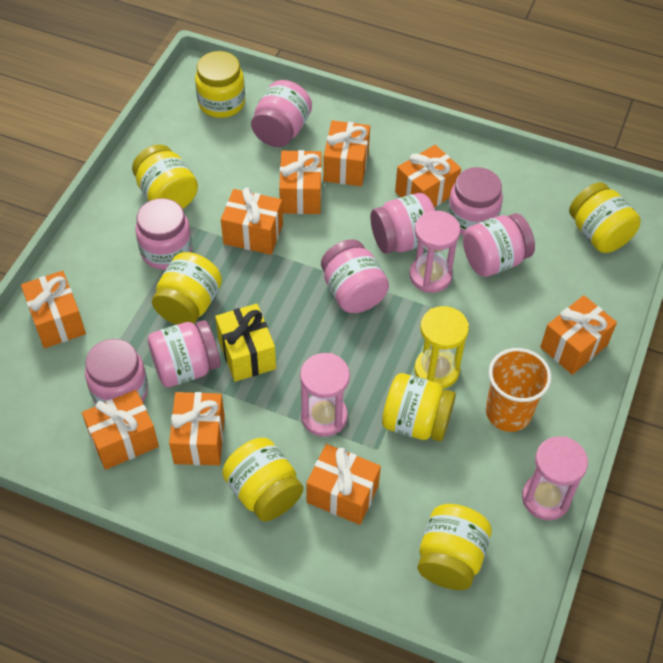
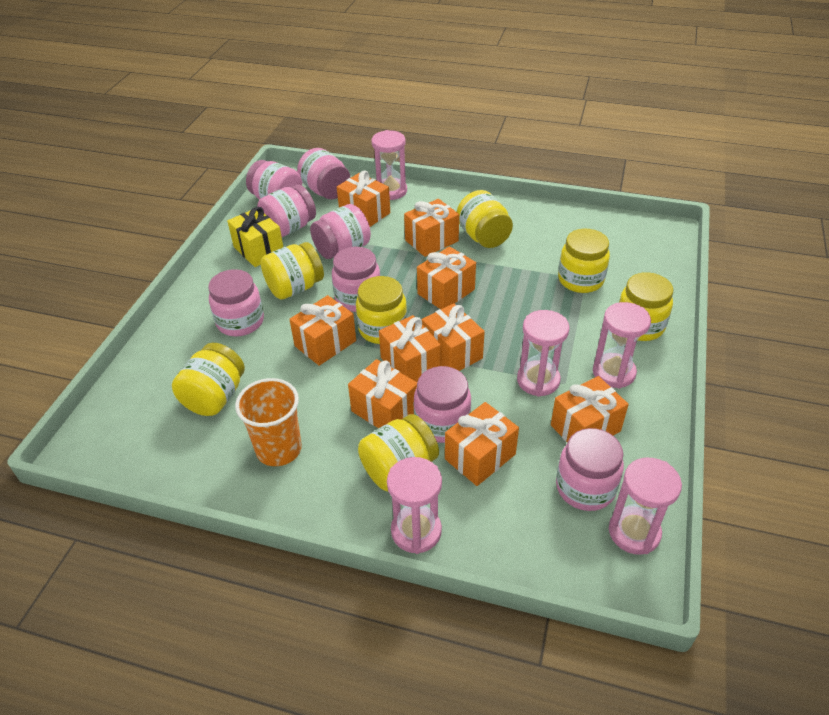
pink hourglass: [300,353,350,437] [409,211,460,293] [522,436,588,520] = 3 -> [371,130,407,200] [387,457,442,554] [517,310,570,397] [593,302,651,389] [609,458,682,555] = 5
yellow hourglass: [415,306,469,389] = 1 -> none = 0

